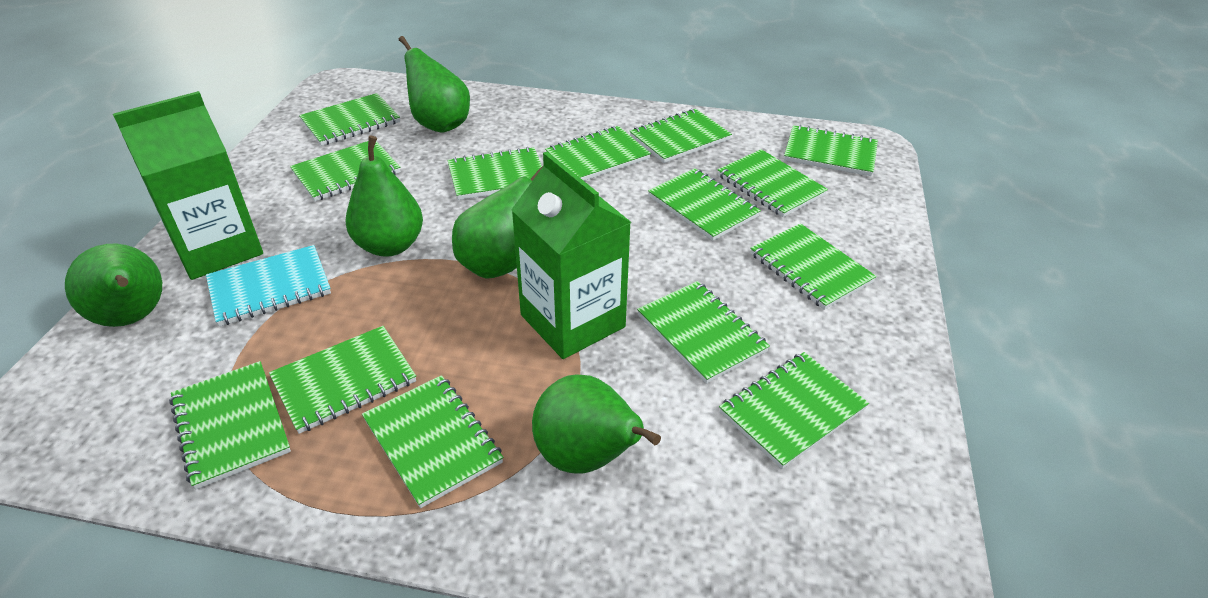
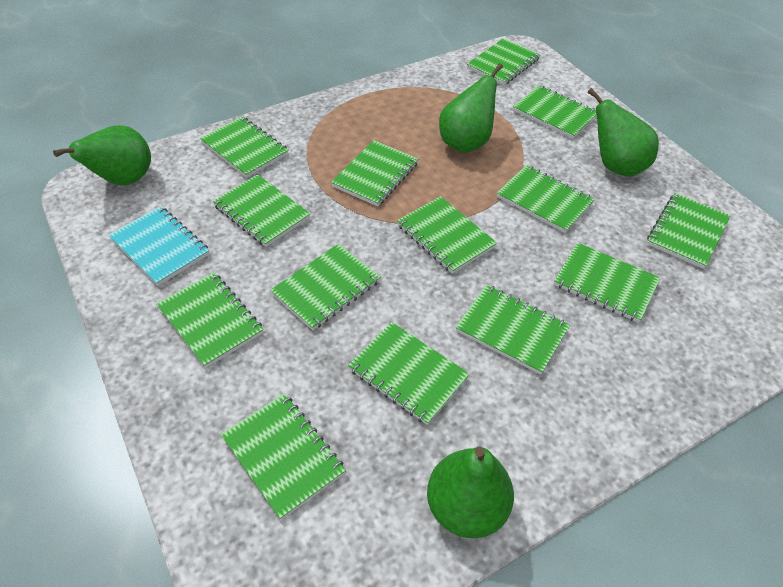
green carton: [113,91,263,280] [511,152,631,359] = 2 -> none = 0
green pear: [65,244,162,327] [346,136,423,257] [399,36,470,133] [452,165,544,279] [532,374,661,474] = 5 -> [53,125,151,185] [427,446,514,538] [439,63,503,153] [587,88,659,176] = 4

